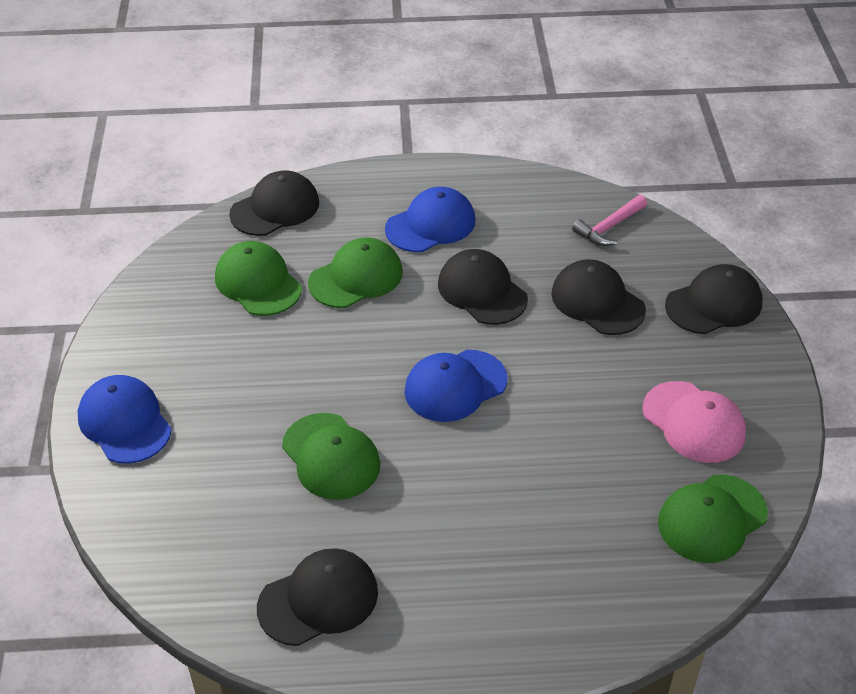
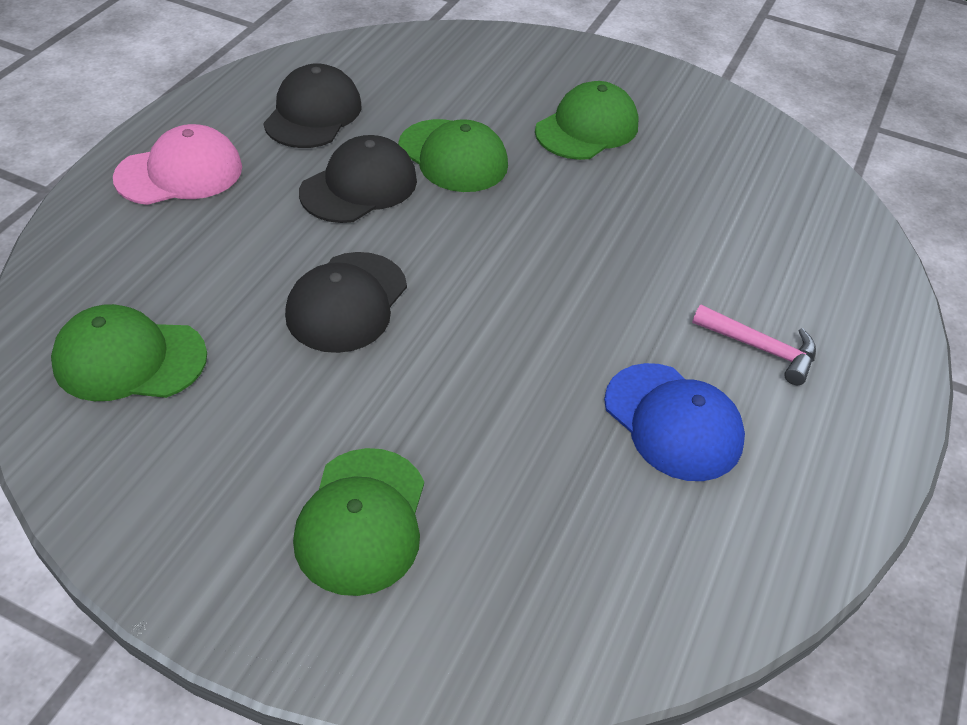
black cap: [229,171,319,236] [257,548,378,646] [438,249,528,325] [551,259,646,335] [665,264,763,334] = 5 -> [263,63,361,148] [285,252,407,353] [299,135,417,223] = 3
blue cap: [78,375,172,464] [385,187,475,252] [404,350,508,422] = 3 -> [604,363,745,481] = 1

